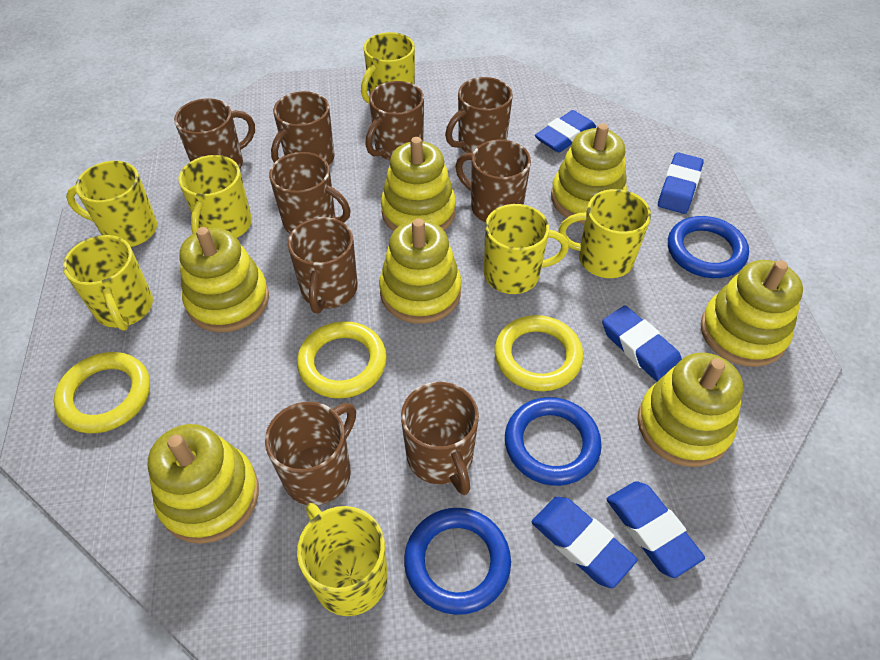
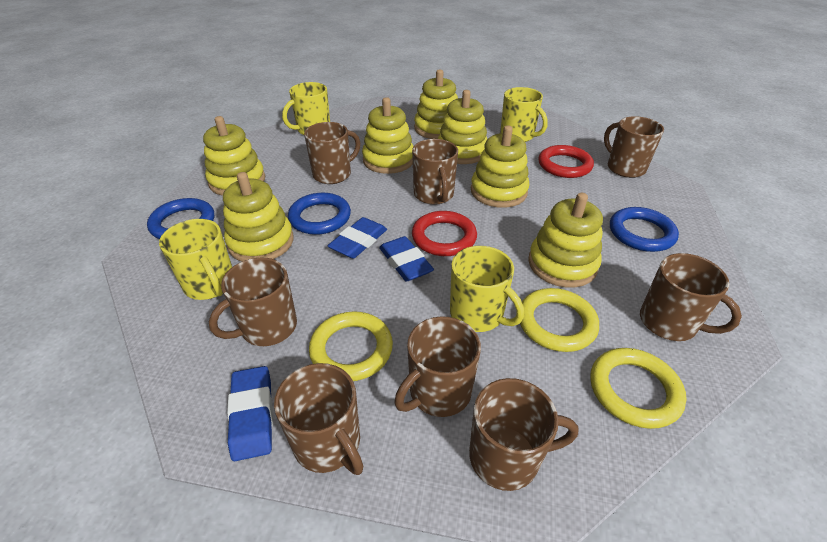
blue eraser: [532,497,638,588] [535,110,596,153] [602,306,682,382] [607,481,705,578] [658,152,704,214] = 5 -> [227,366,273,461] [328,217,387,259] [379,236,434,281] = 3
brown mug: [174,98,255,169] [265,402,356,505] [269,152,350,234] [271,91,335,165] [288,217,358,314] [365,81,424,160] [401,382,479,495] [445,77,513,153] [455,140,531,222] = 9 -> [209,257,297,346] [274,363,363,475] [304,122,360,184] [394,316,481,417] [412,139,458,205] [469,378,579,491] [604,116,664,178] [640,253,742,341] = 8
red ring: none = 0 -> [412,211,477,256] [538,145,594,178] = 2
yellow mug: [63,235,153,331] [66,161,157,247] [178,155,252,238] [297,503,388,616] [361,32,415,103] [484,204,569,294] [559,189,651,278] = 7 -> [159,219,232,300] [282,82,330,135] [450,246,524,332] [500,87,548,142] = 4

